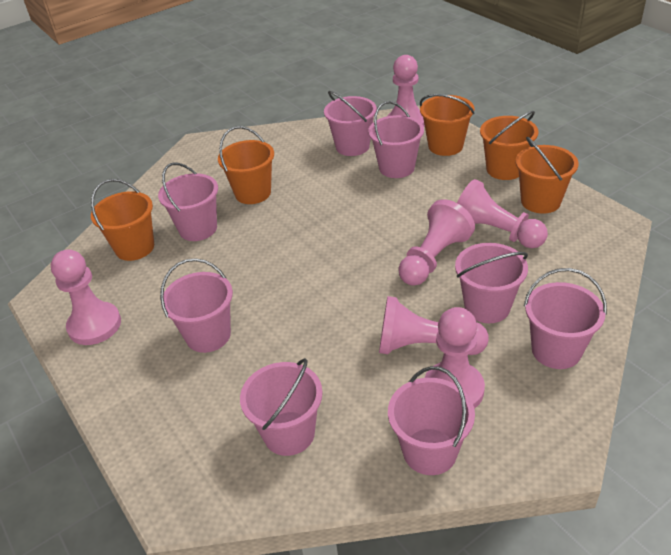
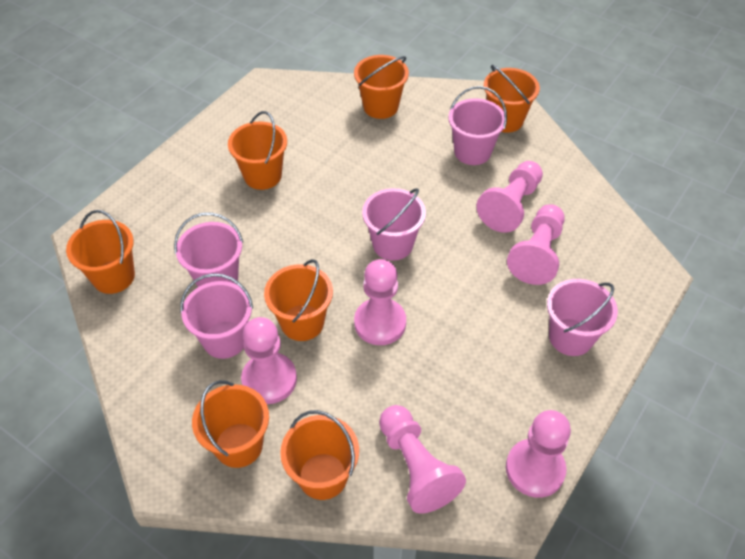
orange bucket: [91,179,154,261] [218,126,274,204] [420,94,475,156] [480,111,538,180] [515,137,579,214] = 5 -> [66,210,135,294] [192,380,269,468] [228,111,287,190] [264,259,333,341] [280,410,359,500] [354,55,409,119] [484,65,540,133] = 7
pink bucket: [158,163,218,241] [160,258,233,353] [240,358,323,456] [324,91,377,156] [368,101,424,178] [388,366,475,475] [455,243,528,323] [524,268,607,369] = 8 -> [174,212,243,287] [180,273,253,359] [362,188,426,261] [448,86,507,165] [547,279,618,356] = 5

